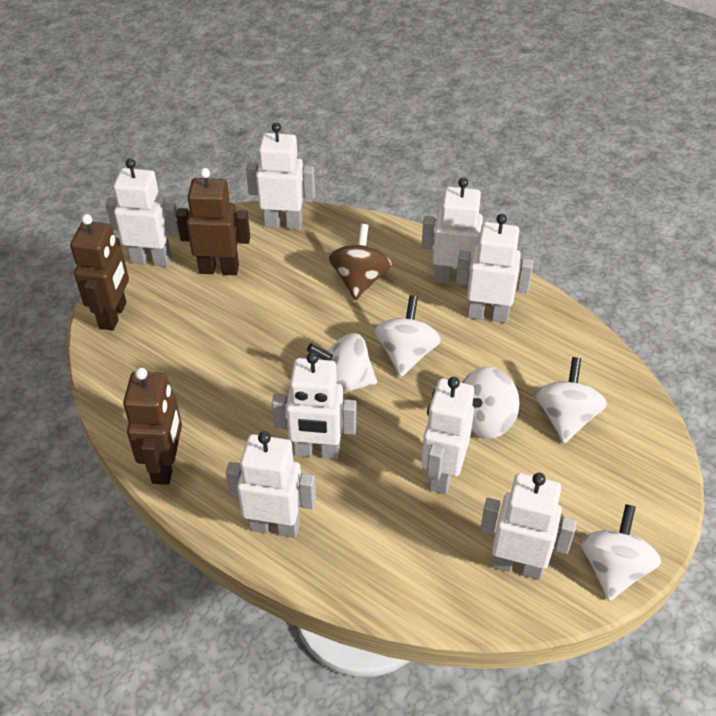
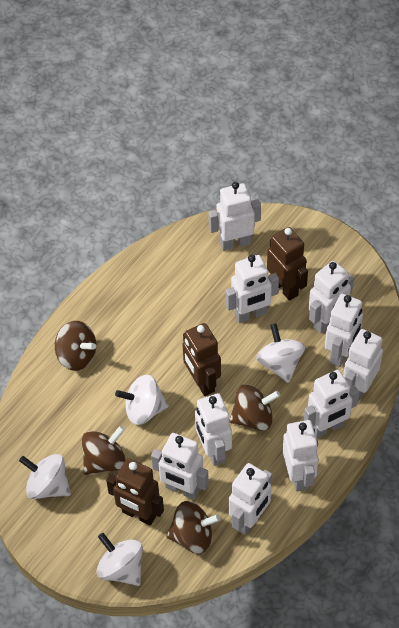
brown spinning top: [329,224,392,300] = 1 -> [55,321,96,371] [82,426,126,475] [167,501,220,554] [229,384,280,431] = 4
white robot: [105,158,179,267] [226,431,316,538] [246,122,315,230] [272,352,357,459] [421,377,474,494] [422,178,495,286] [456,214,534,323] [480,473,577,580] = 8 -> [151,433,209,500] [195,393,232,466] [208,182,261,251] [225,255,279,323] [229,463,272,535] [283,420,319,491] [304,370,359,438] [309,261,354,333] [325,294,363,367] [343,329,383,402] = 10
white spinning top: [307,333,377,394] [374,295,441,377] [462,367,520,439] [535,357,607,443] [580,504,661,601] = 5 -> [19,454,71,499] [96,533,143,586] [115,375,169,425] [256,323,305,383] = 4

